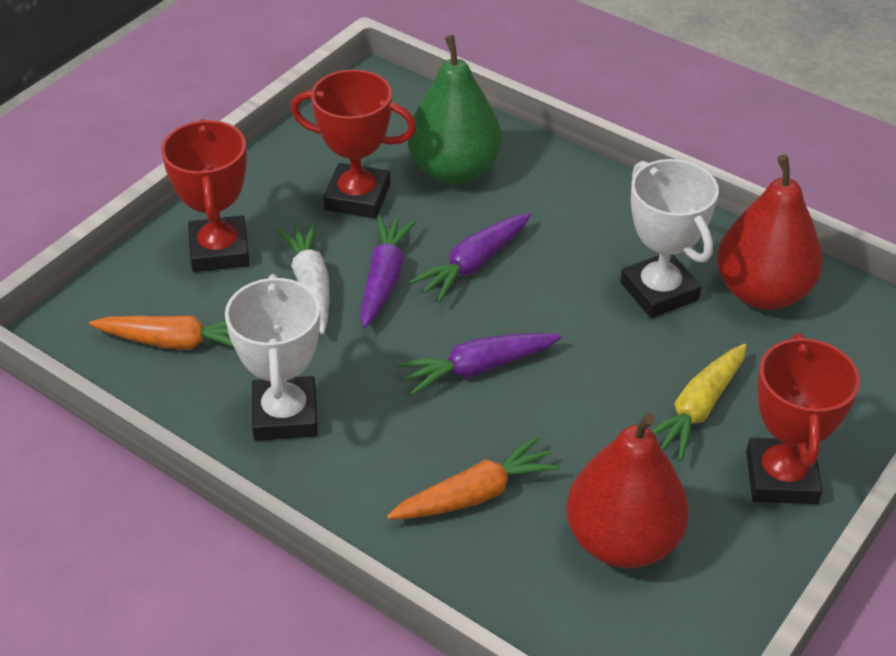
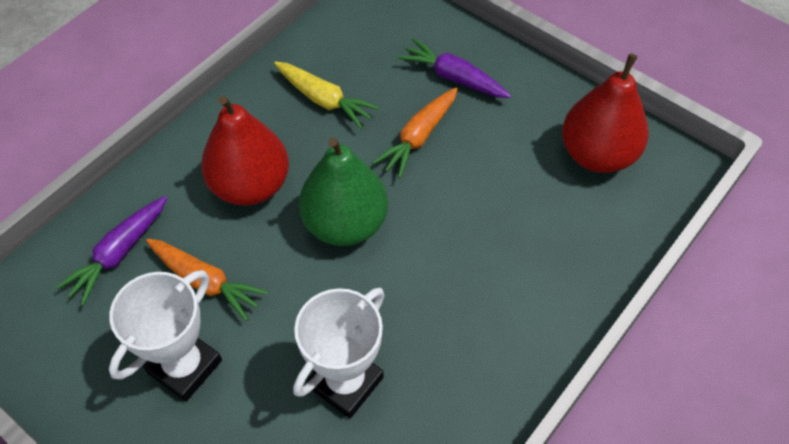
purple carrot: [360,215,417,328] [397,333,562,395] [409,213,531,302] = 3 -> [56,196,167,306] [398,38,511,98] = 2
red trophy: [161,119,250,272] [291,69,416,218] [746,333,860,504] = 3 -> none = 0
white carrot: [276,221,330,335] = 1 -> none = 0

